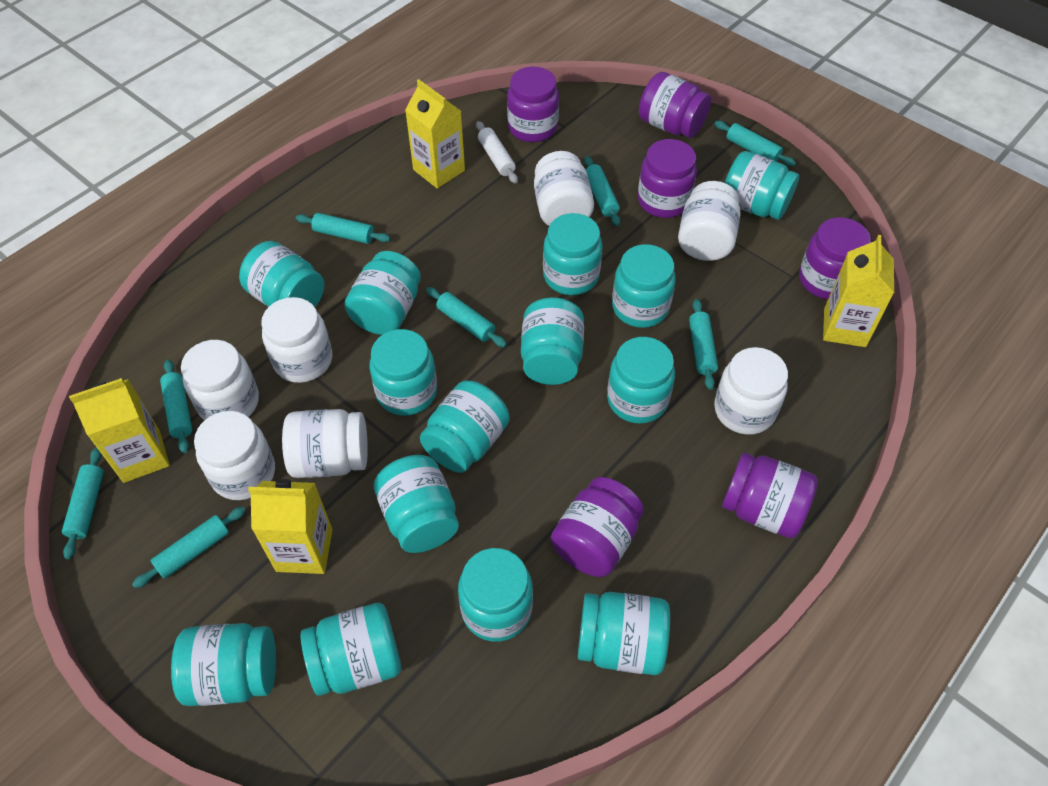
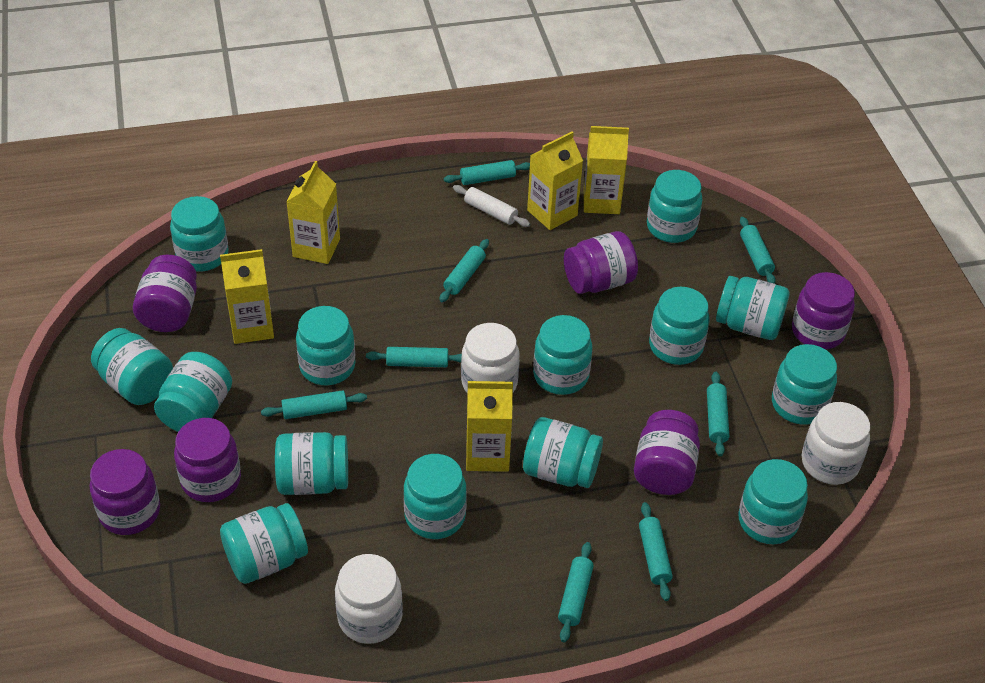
white jar: [181,340,259,421] [194,411,275,500] [261,297,332,383] [282,409,368,478] [534,151,594,226] [678,181,740,261] [714,347,788,435] = 7 -> [335,554,403,644] [461,323,520,394] [802,402,870,485] = 3
yellow carton: [69,378,170,483] [248,479,333,574] [405,79,465,188] [823,235,894,347] = 4 -> [220,249,274,344] [286,161,340,264] [466,381,513,472] [527,131,583,230] [584,126,629,214] = 5

